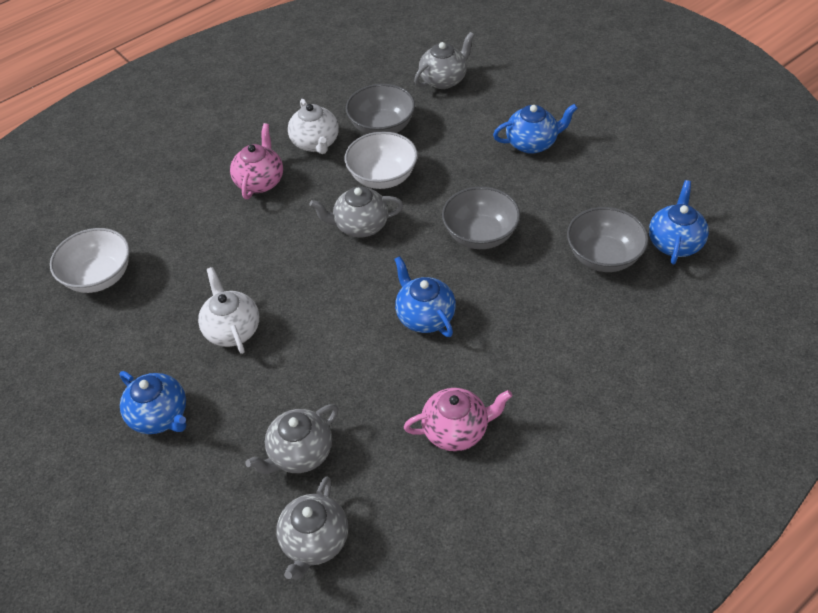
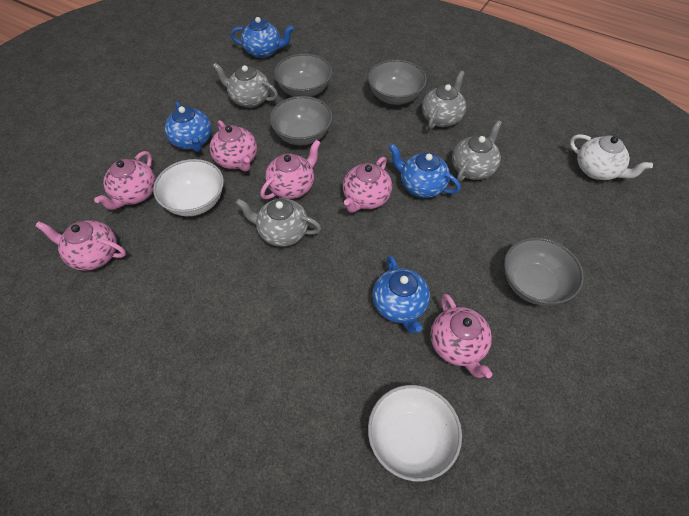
grey bowl: [346,84,415,134] [442,187,520,249] [567,207,649,272] = 3 -> [270,96,332,145] [274,53,332,97] [368,59,427,105] [504,238,584,306] = 4
pink teapot: [230,123,283,199] [404,388,512,451] = 2 -> [35,220,126,271] [94,151,156,210] [210,120,257,172] [260,140,321,199] [343,157,392,213] [430,293,492,378] = 6
white teapot: [198,267,259,354] [288,99,339,154] = 2 -> [570,134,653,180] = 1

